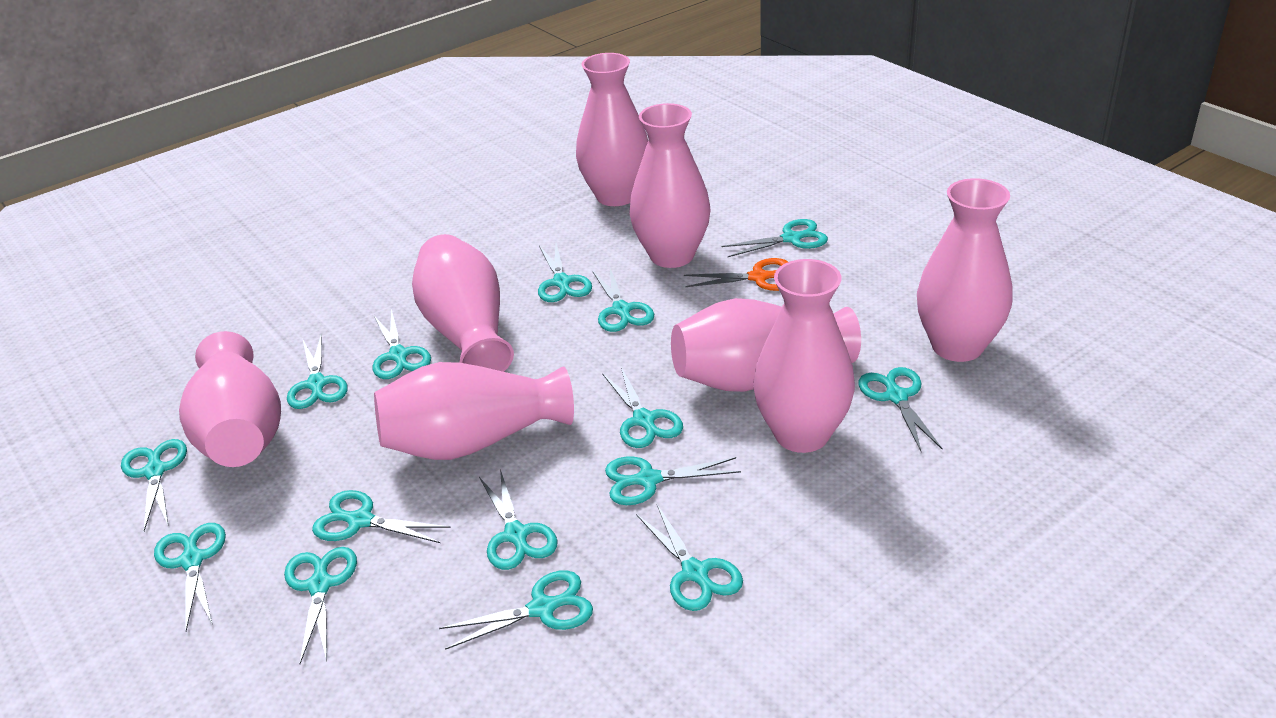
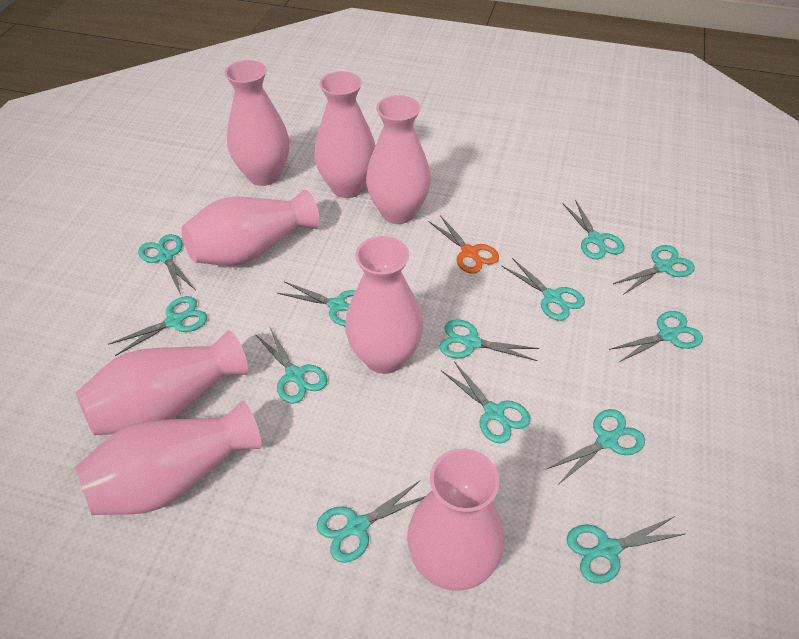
turquoise scissors: [121,439,187,531] [154,523,226,631] [284,547,357,664] [287,334,348,409] [312,490,451,543] [373,309,431,379] [439,570,593,650] [479,469,558,570] [538,243,592,302] [593,268,654,332] [602,367,683,448] [605,457,741,505] [636,505,743,611] [722,219,828,257] [858,367,943,452] = 15 -> [108,296,207,356] [138,234,195,295] [255,326,327,404] [277,281,355,326] [317,481,425,563] [439,319,539,361] [442,362,530,443] [502,258,585,321] [547,409,645,484] [563,199,624,259] [567,516,685,584] [609,311,703,363] [613,245,695,295] = 13

